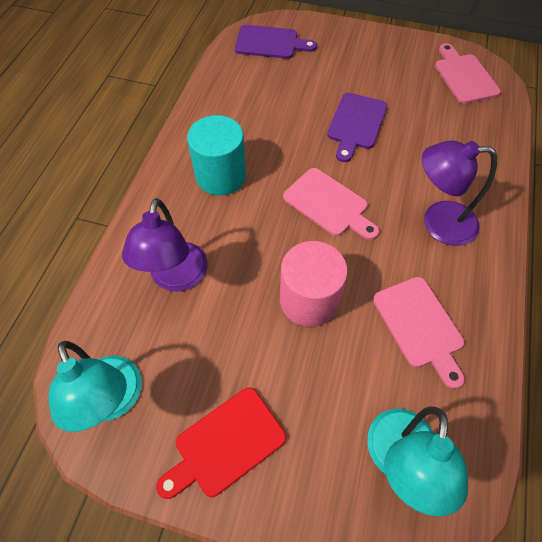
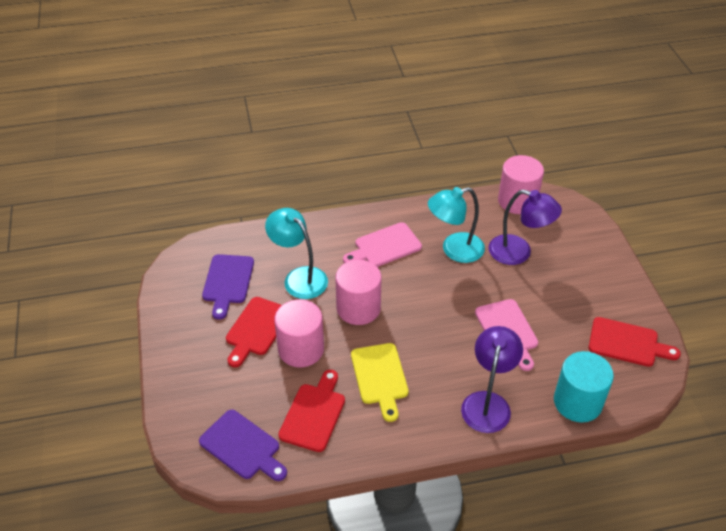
pink cutting board: [283,168,379,240] [373,277,464,389] [435,43,501,104] = 3 -> [343,222,422,267] [475,299,538,371] = 2
pink cylinder: [280,241,348,327] = 1 -> [274,299,324,367] [335,260,381,325] [498,155,544,214] = 3
red cutting board: [156,388,286,499] = 1 -> [226,297,282,367] [278,370,345,452] [589,317,681,367] = 3
yellow cutting board: none = 0 -> [351,343,409,422] = 1

